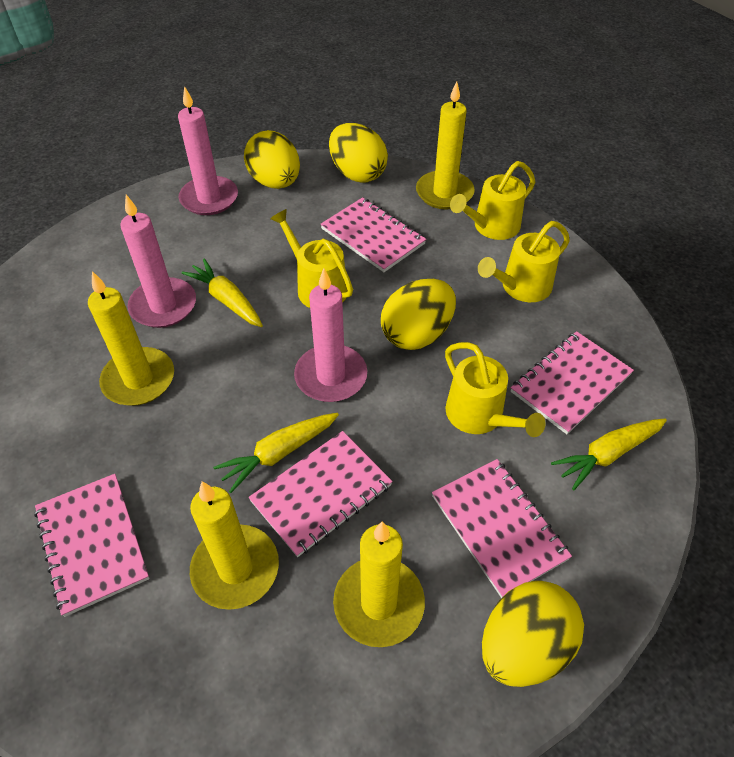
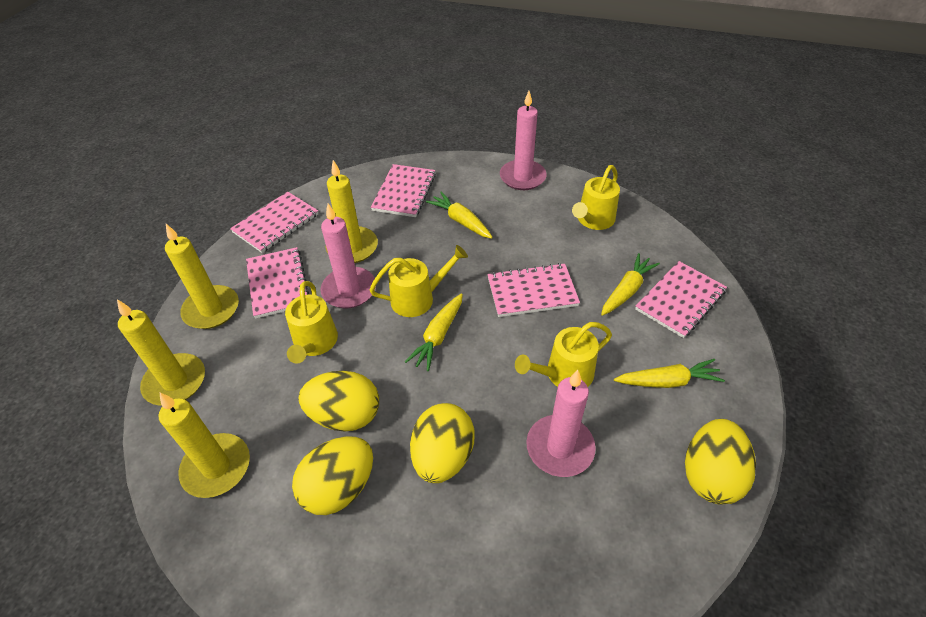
yellow carrot: [181,259,263,327] [213,413,339,493] [551,419,667,490] = 3 -> [405,294,463,371] [426,192,493,239] [601,253,660,316] [614,359,725,388] = 4

